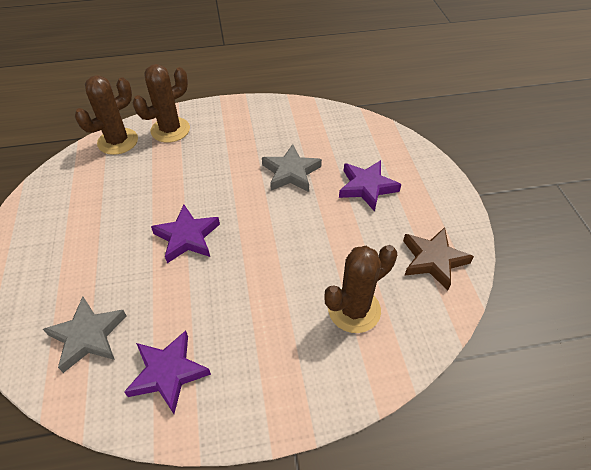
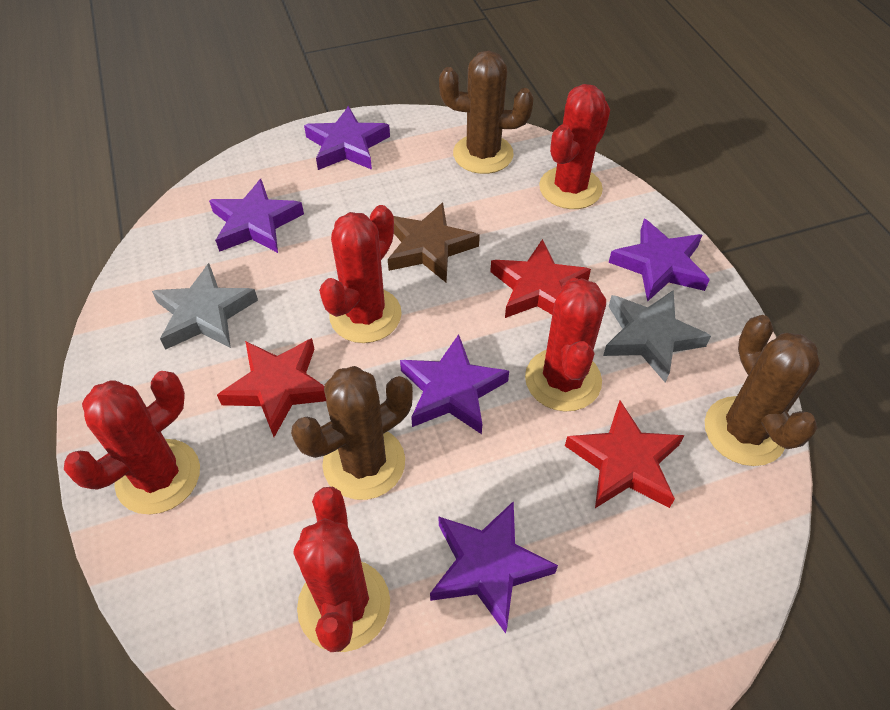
purple star: [124,330,211,414] [151,205,220,263] [339,160,401,212] = 3 -> [209,179,304,253] [304,106,390,170] [400,334,509,434] [430,501,558,634] [609,219,710,302] = 5
red cactus: none = 0 -> [64,371,200,514] [293,487,390,652] [319,205,402,343] [525,278,606,412] [539,84,610,209] = 5
red star: none = 0 -> [217,338,326,437] [490,239,591,318] [565,401,684,508] = 3

